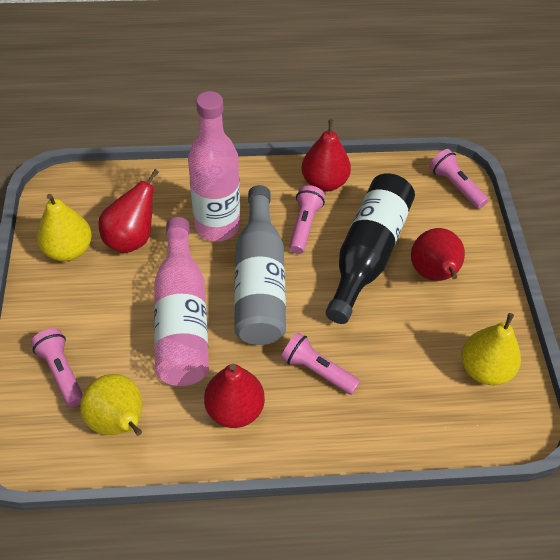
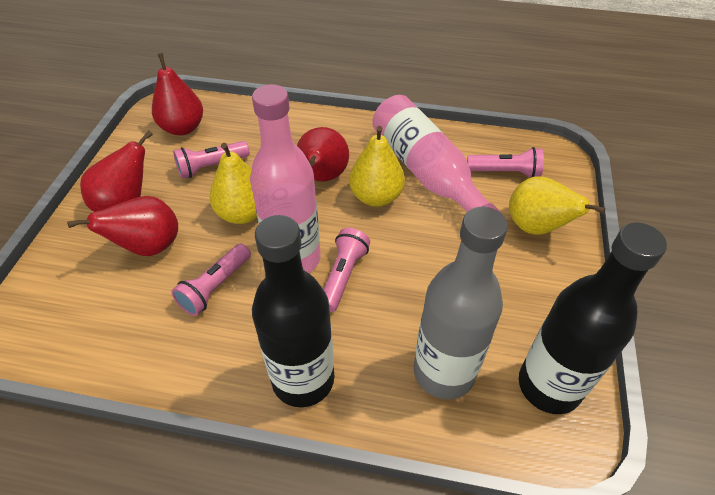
black bottle: [326,173,415,324] = 1 -> [252,215,334,407] [519,223,667,414] = 2

